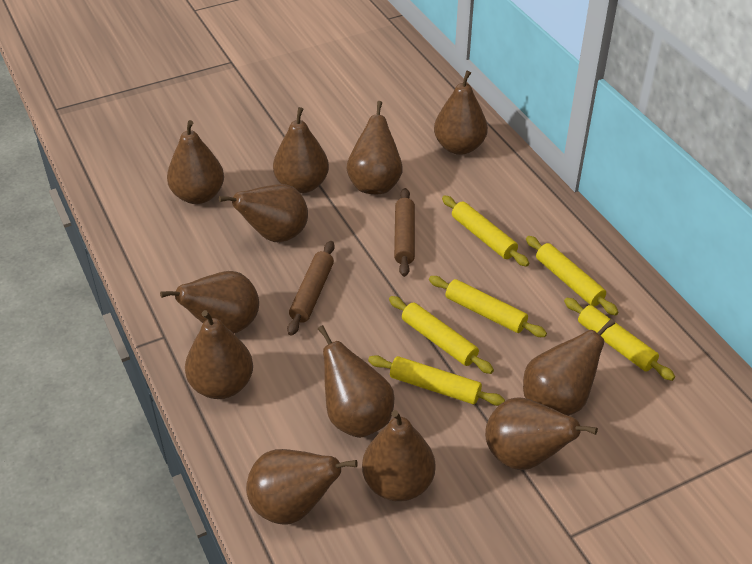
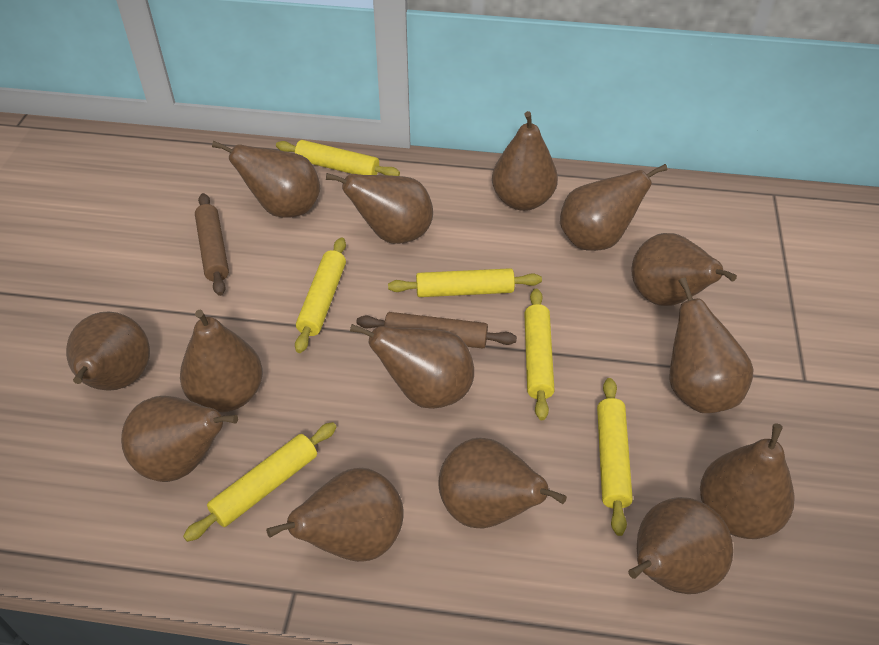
brown pear: [160,271,259,333] [167,120,224,204] [185,310,253,399] [219,184,308,242] [246,449,358,525] [273,107,329,193] [318,325,394,438] [347,101,403,194] [362,410,435,502] [434,71,488,155] [485,397,598,470] [523,319,615,416] = 12 -> [66,311,150,391] [121,396,238,482] [180,310,263,413] [212,141,320,218] [266,468,404,562] [326,173,433,244] [350,324,474,409] [438,437,567,529] [492,111,558,211] [560,164,668,251] [628,497,733,594] [631,233,737,306] [669,278,754,413] [700,423,794,539] = 14

